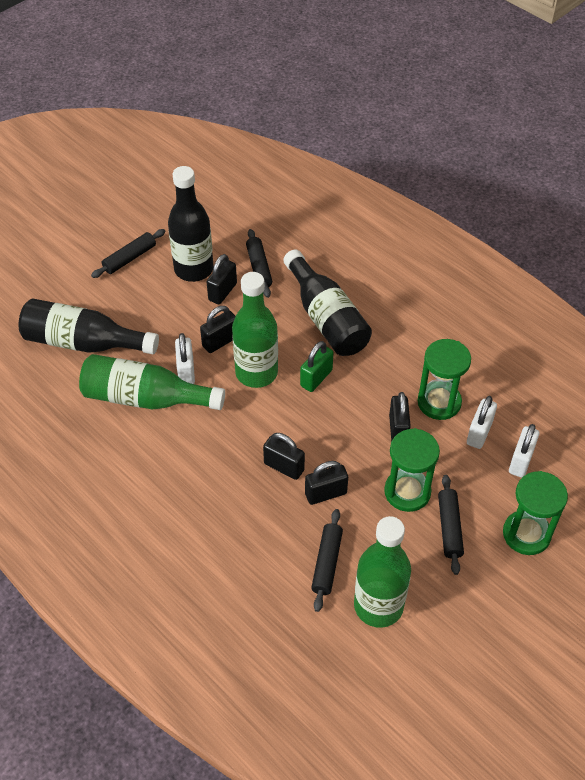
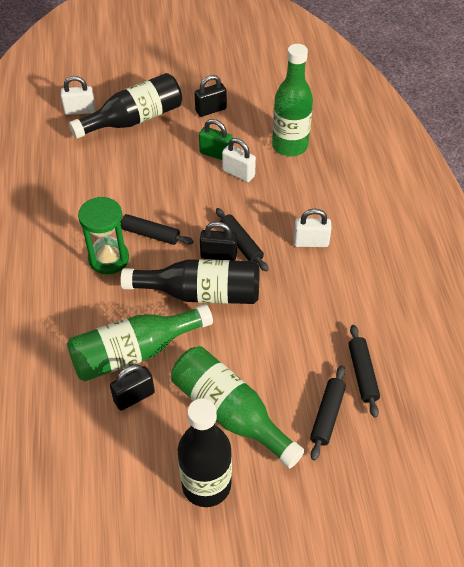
black padlock: [200,306,236,353] [207,254,237,304] [263,433,305,480] [305,461,348,505] [389,392,411,442] = 5 -> [110,364,155,411] [195,75,227,117] [200,222,237,261] = 3
green hourglass: [384,428,440,512] [417,339,471,420] [503,471,568,555] = 3 -> [78,197,129,274] = 1

